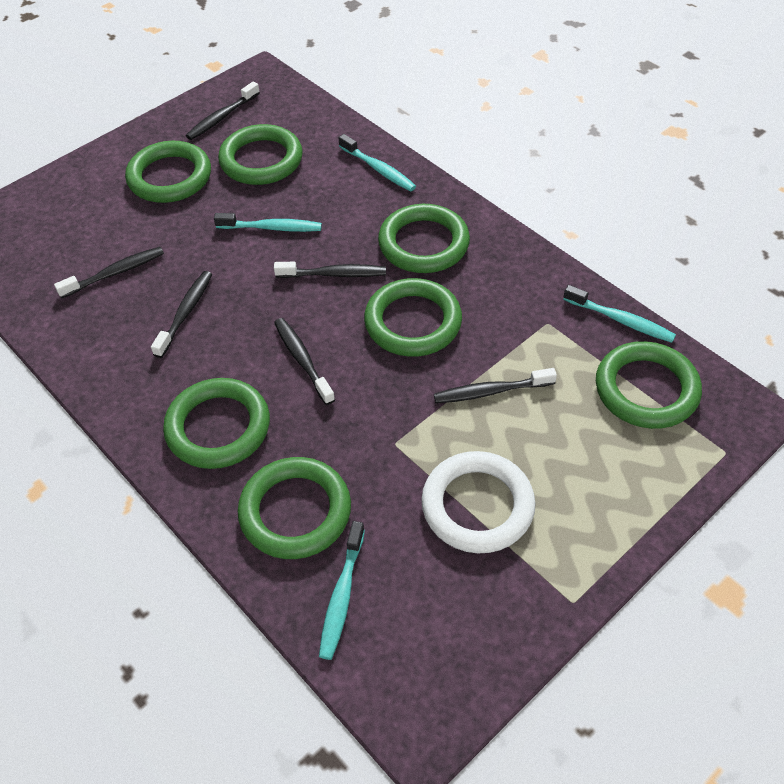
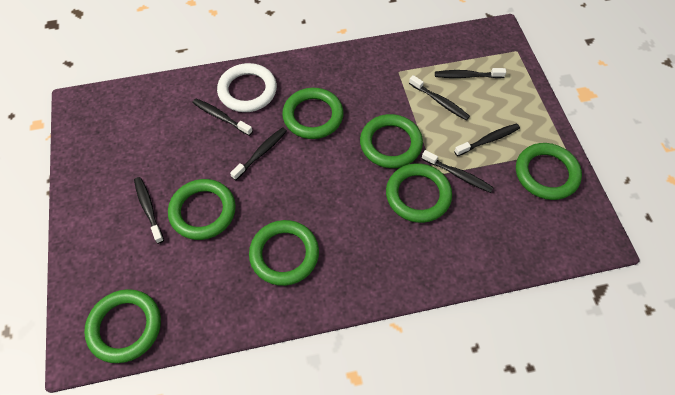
black toothbrush: [54,247,164,298] [151,271,212,358] [186,81,260,140] [274,262,386,278] [274,318,335,405] [434,368,557,403] = 6 -> [134,177,164,244] [192,99,253,136] [230,127,287,180] [409,75,470,120] [422,150,494,193] [435,68,506,78] [454,124,520,156] = 7
turquoise toothbrush: [214,213,322,232] [319,521,365,660] [339,134,416,192] [563,285,676,343] = 4 -> none = 0

